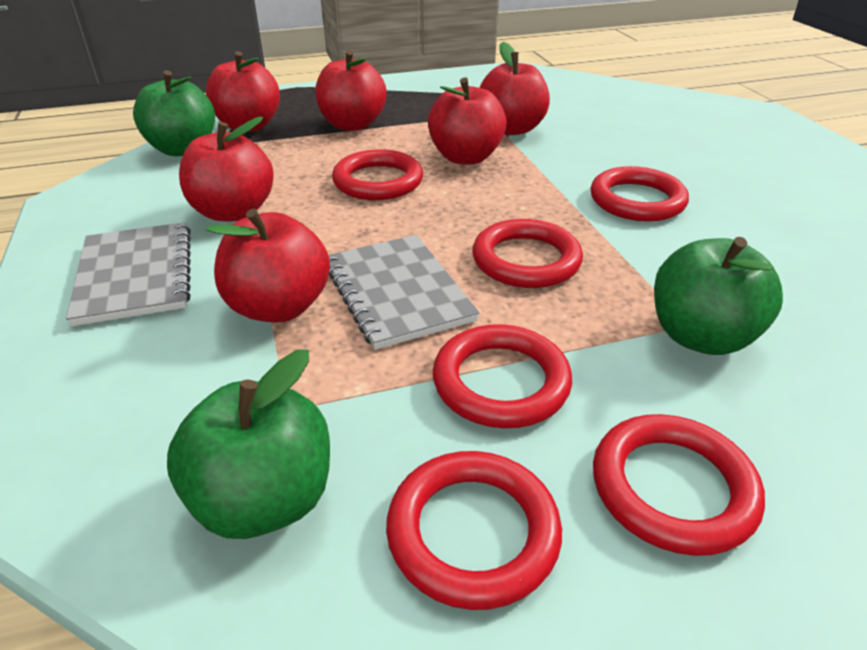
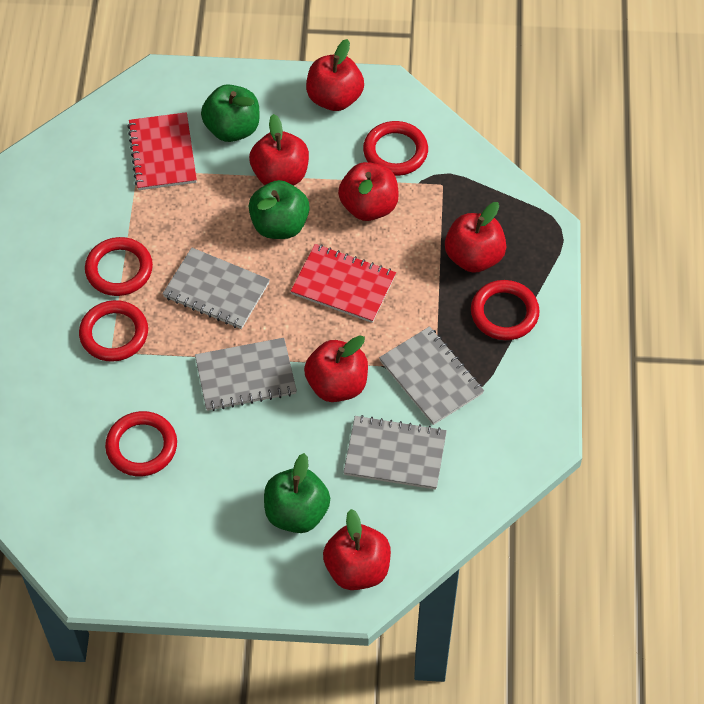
grey notebook: [66,222,191,326] [328,235,479,350] = 2 -> [162,247,270,329] [195,338,297,411] [343,415,447,490] [379,326,484,425] = 4
red notebook: none = 0 -> [127,112,197,190] [291,244,396,323] = 2
red ring: [332,149,423,200] [386,451,562,610] [433,324,572,428] [473,219,583,288] [590,166,689,222] [593,414,765,556] = 6 -> [79,300,148,362] [85,237,153,296] [105,411,177,476] [363,121,428,176] [471,280,540,340] = 5

